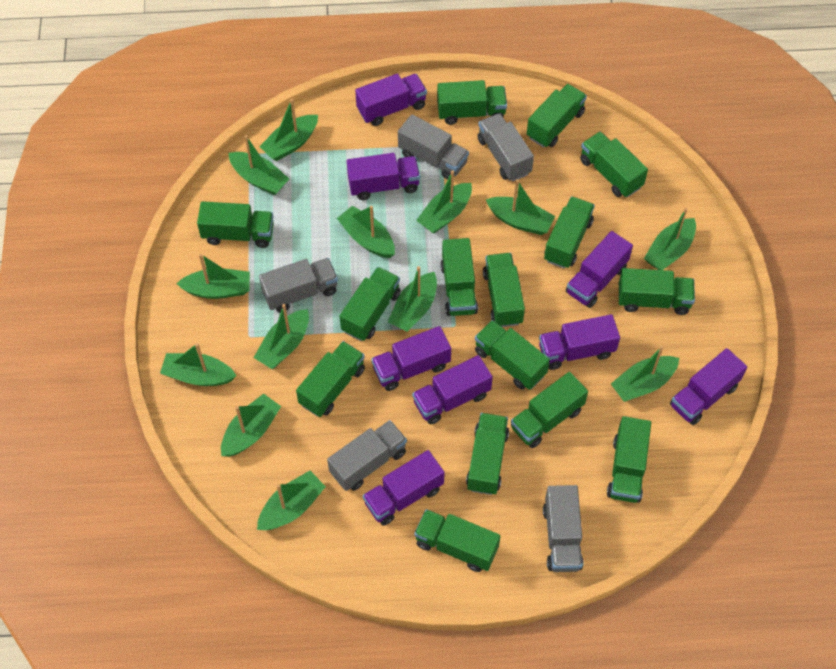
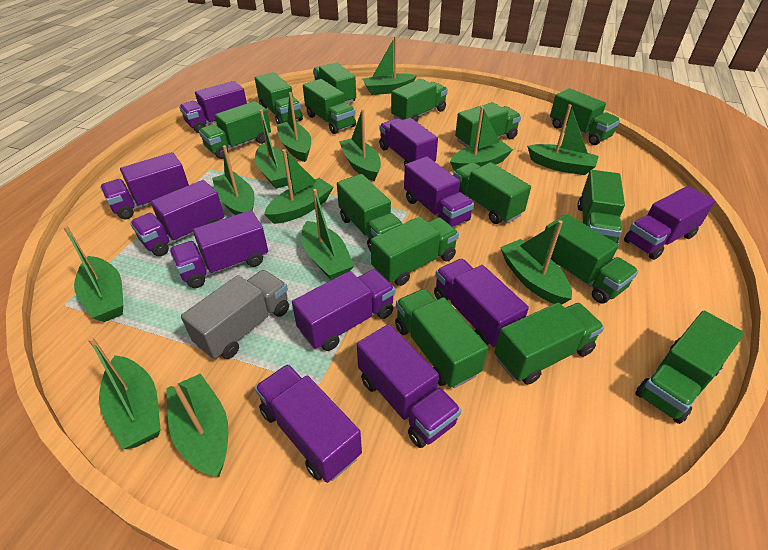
grey truck: [259,258,338,313] [327,420,407,491] [398,114,469,180] [478,113,534,181] [543,485,584,572] = 5 -> [181,270,289,360] = 1
purple truck: [347,153,420,200] [355,74,427,126] [363,450,445,526] [371,326,451,391] [412,355,493,424] [539,314,620,370] [566,231,633,308] [670,348,747,425] = 8 -> [100,152,189,220] [130,180,224,256] [169,210,268,288] [179,81,247,133] [255,364,362,483] [292,269,395,351] [357,324,461,448] [379,118,438,166] [404,156,474,227] [434,259,529,348] [624,186,715,260] = 11

